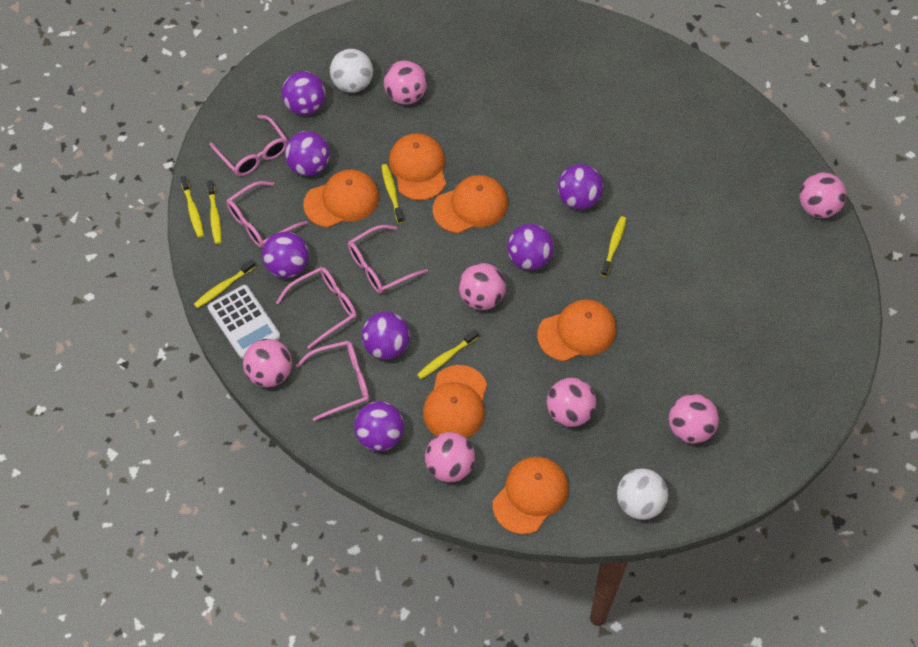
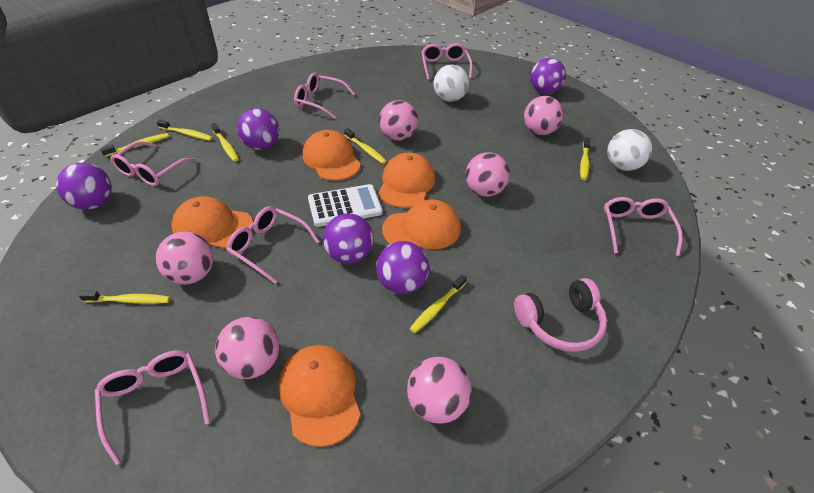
orange cap: [303,169,379,228] [389,133,446,200] [423,365,487,438] [433,175,508,233] [493,457,569,534] [537,300,616,361] = 6 -> [171,196,253,249] [279,345,361,447] [303,130,361,181] [378,153,435,208] [382,199,461,249] = 5
pink ball: [243,339,292,387] [384,61,427,105] [425,432,475,482] [459,263,506,310] [547,378,596,427] [669,394,719,444] [799,172,846,218] = 7 -> [155,232,213,285] [215,317,279,379] [379,100,418,141] [407,357,472,424] [465,152,510,197] [524,96,563,135] = 6
pink glasses: [210,115,288,176] [226,181,308,248] [276,267,357,349] [296,341,369,421] [348,225,428,294] = 5 -> [95,350,210,465] [111,141,197,186] [226,206,320,284] [294,73,355,119] [421,43,473,80] [604,197,683,256] = 6
pink headphones: none = 0 -> [514,278,607,352] = 1
purple ball: [262,232,309,278] [282,71,326,115] [285,131,330,176] [354,401,404,451] [362,312,410,360] [507,224,554,270] [558,164,603,210] = 7 -> [56,163,112,210] [237,108,279,150] [323,213,373,264] [376,241,429,294] [530,58,566,94] = 5
yellow toothbrush: [180,176,204,238] [194,260,255,308] [207,180,221,244] [381,164,404,223] [417,330,478,379] [601,216,626,277] = 6 -> [79,291,170,304] [100,133,169,157] [157,119,213,141] [211,123,239,162] [344,128,387,164] [409,274,467,333] [580,137,590,180] = 7

